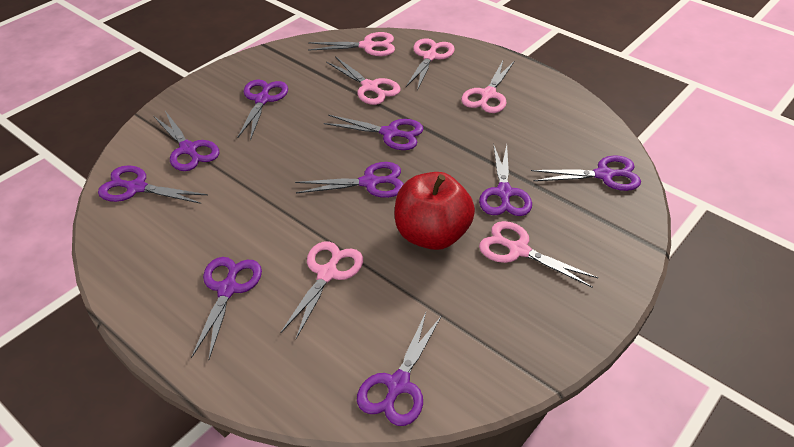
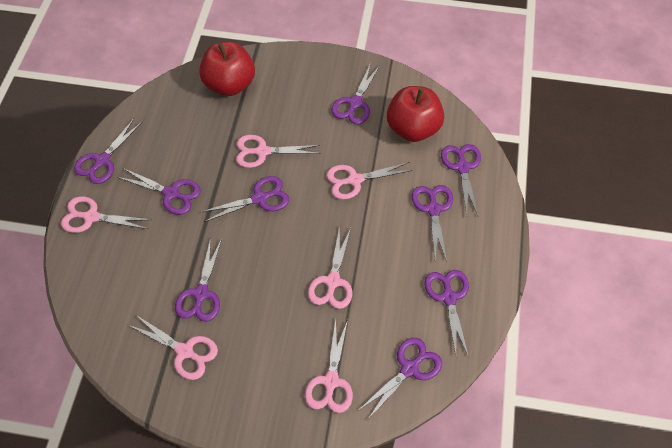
red apple: [395,172,475,250] = 1 -> [199,42,255,96] [387,86,444,142] = 2

